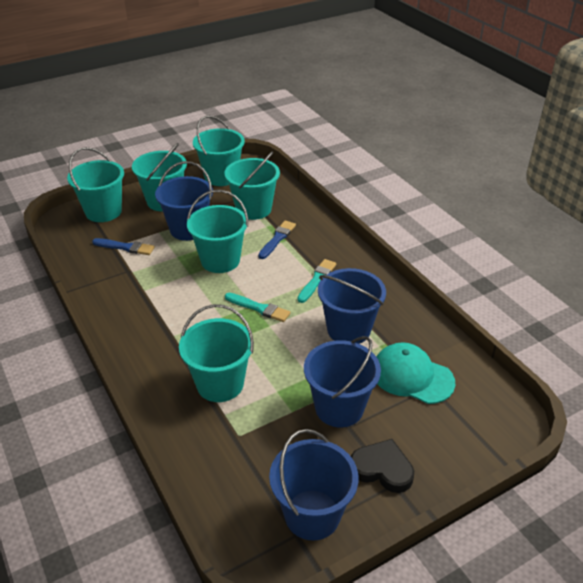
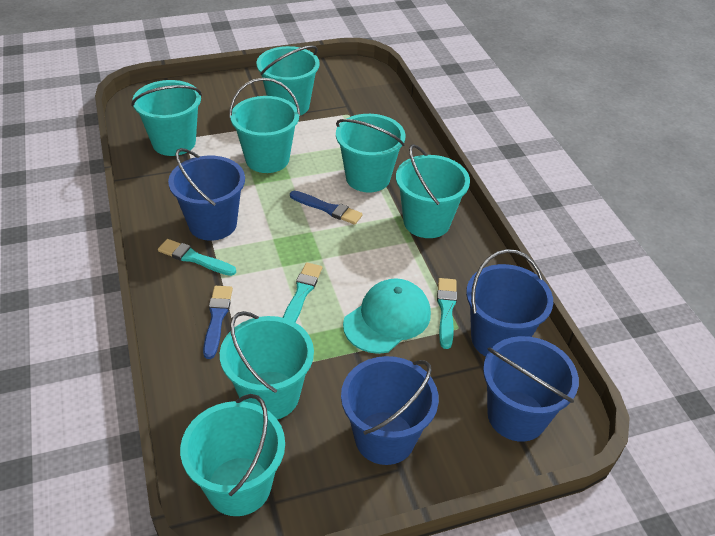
black heart: [351,439,414,493] = 1 -> none = 0
turquoise brush: [225,293,290,322] [297,259,336,303] = 2 -> [158,239,236,276] [283,262,323,322] [437,278,457,349] = 3
turquoise bucket: [67,147,124,222] [132,143,187,211] [179,304,254,402] [187,190,248,273] [193,116,245,186] [225,151,280,220] = 6 -> [131,80,202,156] [180,394,285,516] [220,311,314,419] [229,78,301,173] [256,46,320,115] [336,114,406,192] [396,144,470,238] = 7

